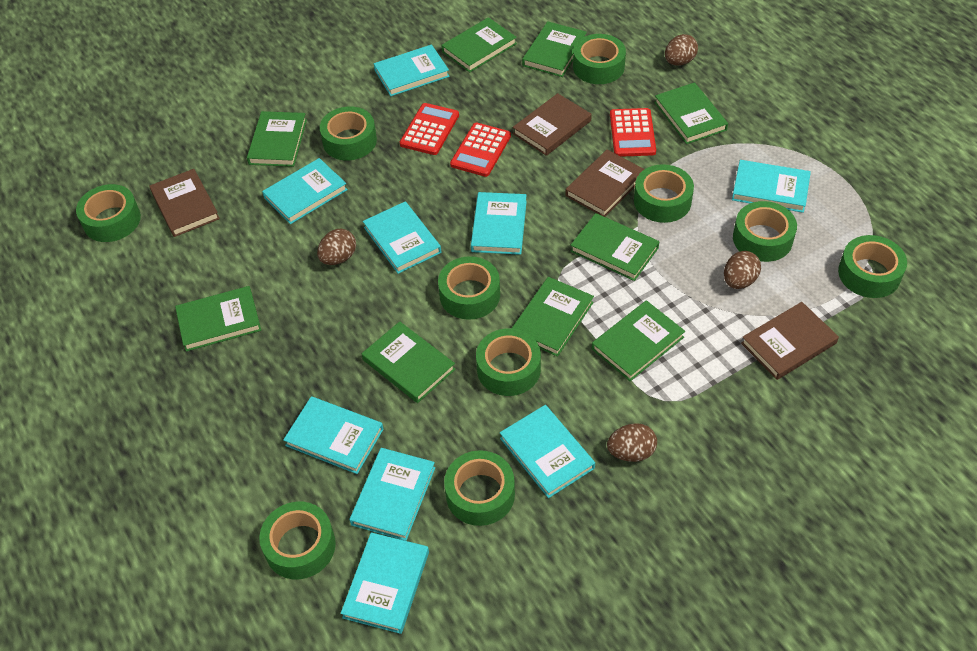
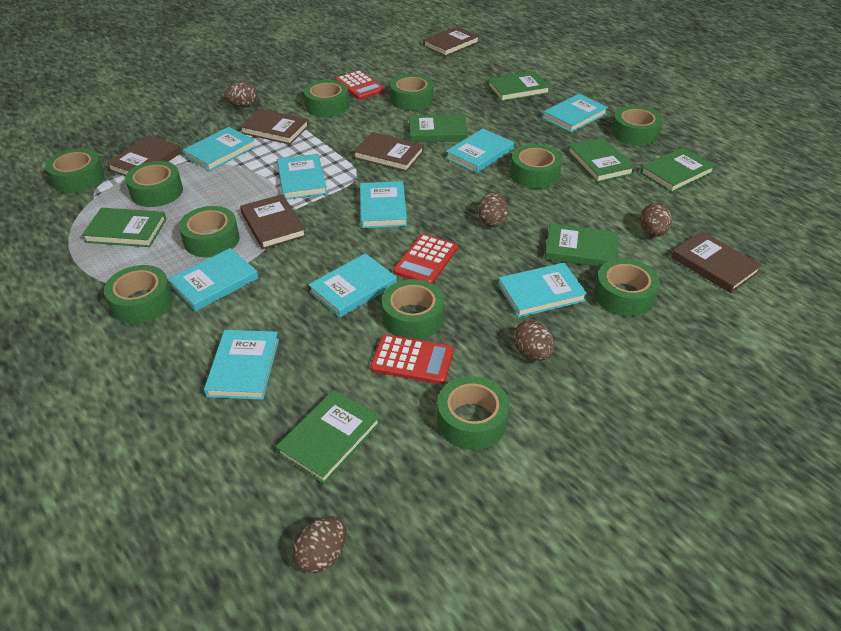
brown book: [149,169,220,237] [513,93,592,156] [565,150,644,217] [741,302,839,380] = 4 -> [107,135,181,176] [240,109,309,145] [240,194,306,250] [353,132,424,172] [423,26,480,56] [671,231,762,293] = 6
brown egg: [317,229,356,265] [607,423,657,462] [665,34,698,66] [724,251,761,289] = 4 -> [224,82,258,107] [292,516,347,574] [478,192,508,227] [513,320,554,361] [640,203,672,237] = 5
green book: [175,286,261,352] [247,111,307,167] [362,321,455,403] [441,17,517,72] [512,277,594,357] [522,21,587,77] [570,213,659,281] [592,300,685,381] [654,82,728,144] = 9 -> [82,208,166,247] [276,390,380,484] [409,114,468,142] [488,71,550,102] [545,223,618,267] [567,137,635,183] [640,148,715,193] = 7
green tape: [76,184,141,242] [259,502,336,579] [320,106,377,161] [438,256,500,320] [444,450,515,526] [476,328,541,396] [573,34,626,84] [634,164,694,223] [733,201,797,262] [838,235,907,298] = 10 -> [45,148,104,193] [104,265,173,324] [125,161,183,207] [179,206,239,257] [304,80,349,117] [382,279,444,340] [390,74,434,111] [437,376,509,450] [510,144,562,189] [594,259,660,317] [612,106,662,146] = 11

